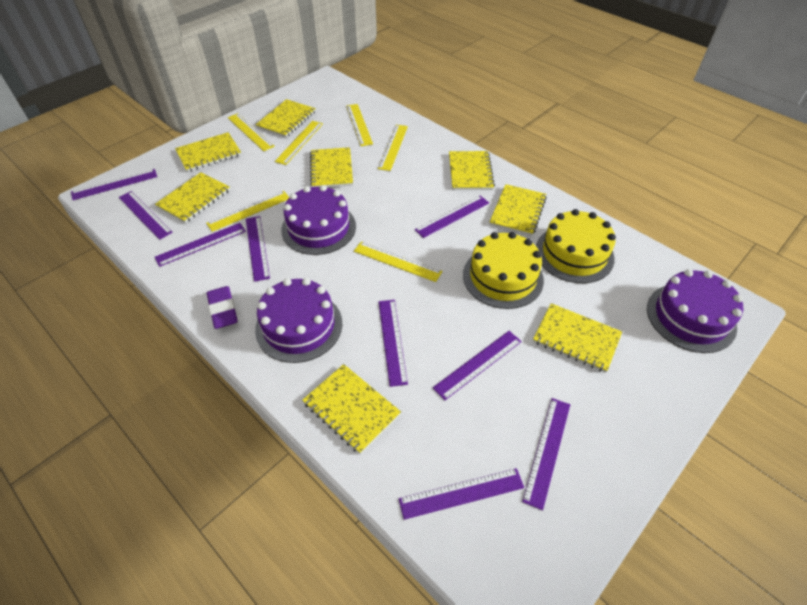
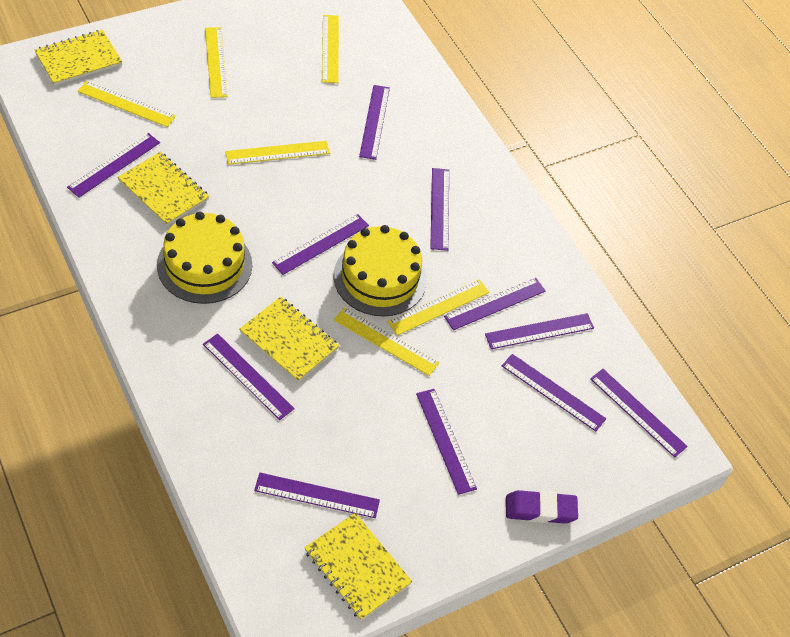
purple cake: [255,278,342,363] [281,185,356,255] [647,269,743,353] = 3 -> none = 0
purple ruler: [71,169,157,200] [119,191,173,240] [155,223,246,267] [246,216,270,282] [379,300,408,387] [398,468,524,520] [414,196,489,238] [433,331,522,400] [522,398,570,510] = 9 -> [67,133,160,198] [203,334,295,420] [254,473,380,518] [272,214,369,275] [359,85,390,160] [416,389,477,495] [430,168,449,251] [444,278,546,330] [485,313,594,349] [502,354,606,432] [590,369,688,458] = 11
yellow notebook: [155,172,230,223] [175,132,241,172] [255,99,316,137] [302,364,401,454] [310,147,353,187] [449,151,495,190] [489,184,547,236] [533,303,622,373] = 8 -> [35,30,122,86] [117,152,209,226] [239,297,339,382] [304,513,412,620] = 4

